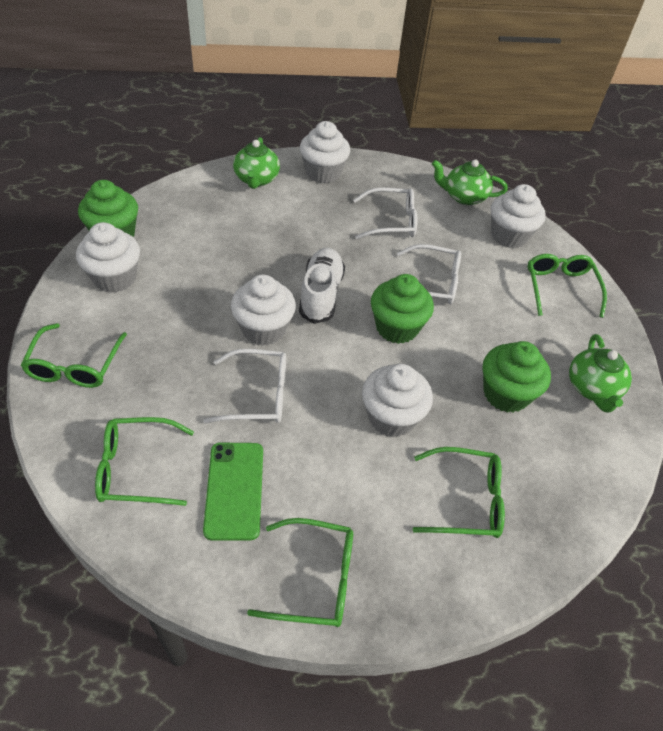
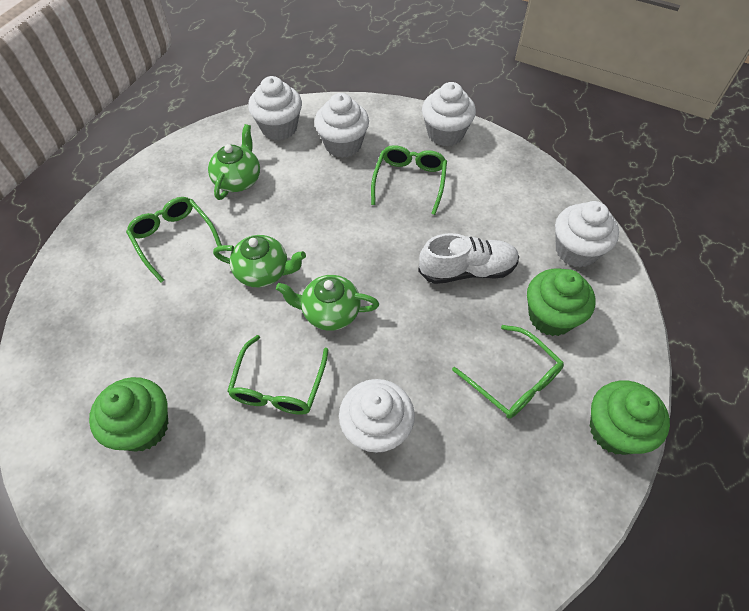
green glasses: [20,323,127,388] [95,417,194,506] [247,518,353,627] [413,447,505,538] [528,254,607,318] = 5 -> [126,197,222,282] [227,335,328,415] [371,145,447,215] [452,325,564,419] = 4
green phone: [203,443,263,540] = 1 -> none = 0
white glasses: [203,349,286,423] [353,187,418,239] [397,244,461,304] = 3 -> none = 0

